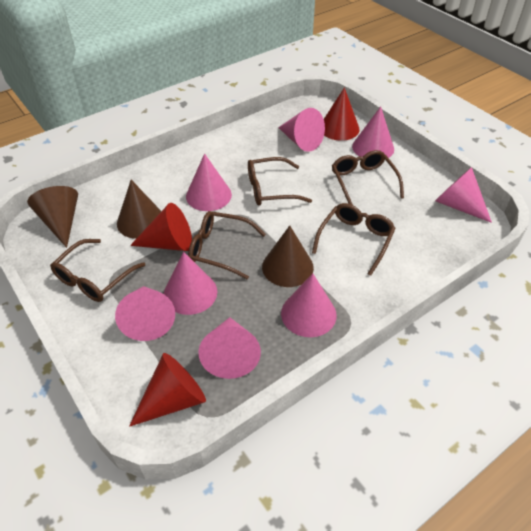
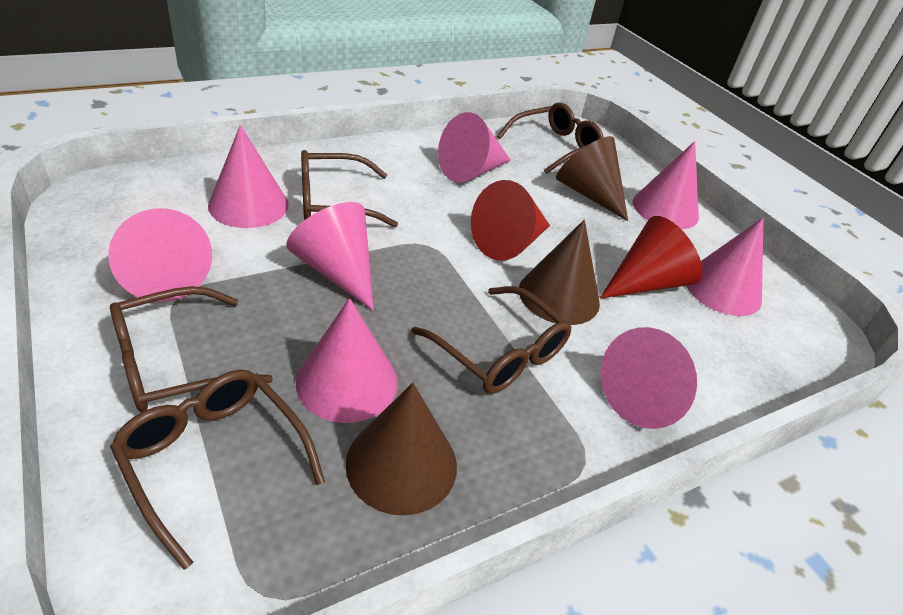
red cone: [129,353,206,427] [130,203,192,251] [324,87,360,141] = 3 -> [471,180,550,261] [600,216,703,299] = 2

